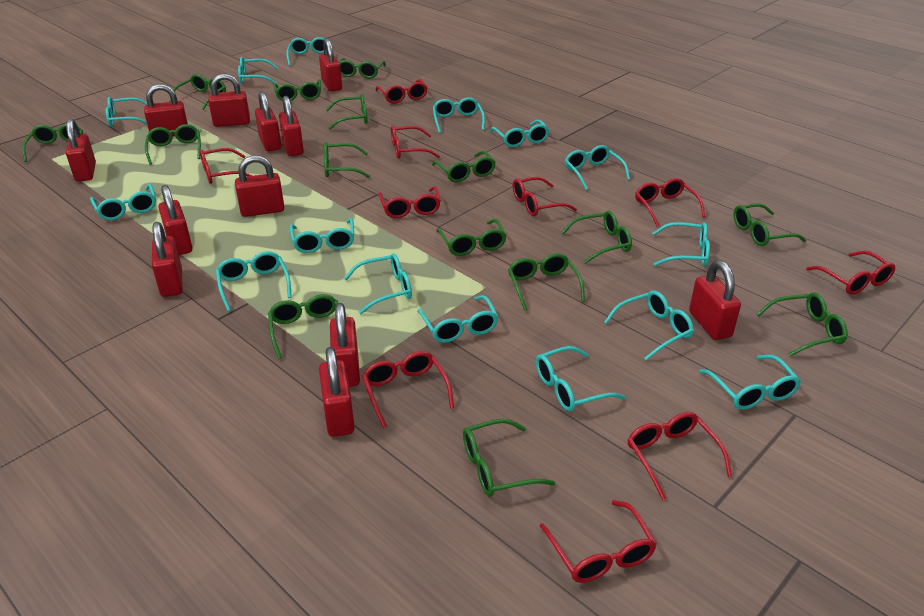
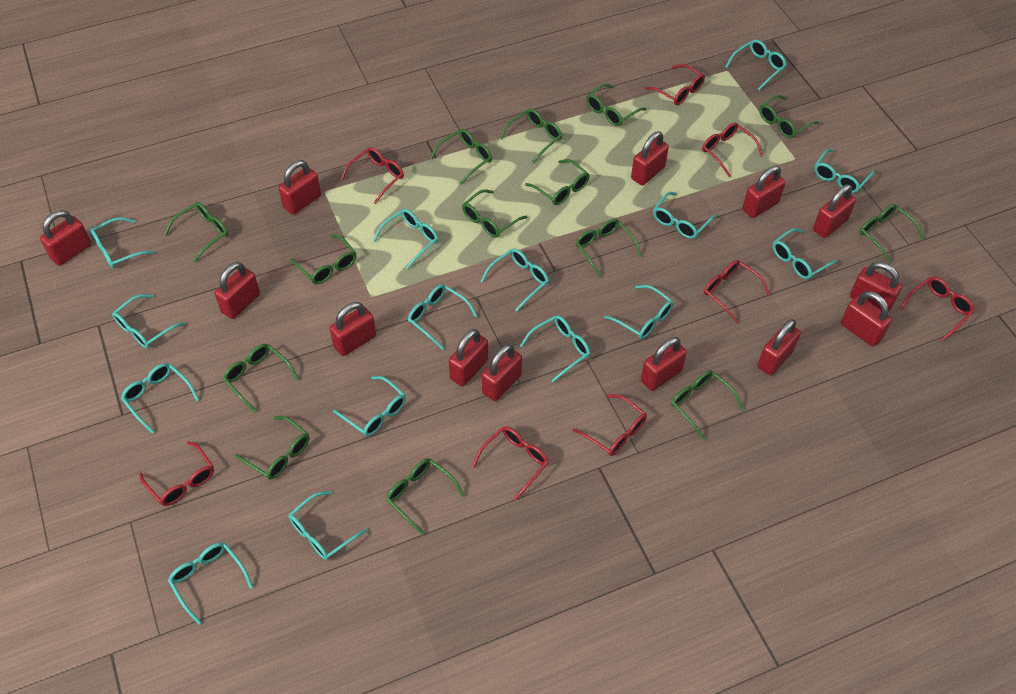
green glasses: [22,124,83,162] [145,124,201,165] [169,74,226,110] [268,294,338,360] [273,79,321,101] [324,142,370,178] [326,94,368,130] [339,58,386,78] [432,151,496,182] [436,219,507,256] [463,419,555,497] [508,253,585,311] [561,210,632,264] [733,203,806,246] [757,292,848,356] = 15 -> [164,202,228,263] [223,344,299,413] [235,416,309,479] [290,235,356,284] [386,458,465,535] [430,129,492,184] [462,189,527,238] [500,109,562,163] [525,159,590,205] [576,219,642,278] [586,84,646,126] [671,370,743,440] [759,95,819,138] [860,204,924,263] = 14
red glasses: [200,148,252,184] [362,351,454,428] [376,79,428,103] [378,186,441,218] [391,125,440,159] [513,177,577,216] [540,500,657,583] [627,412,732,500] [635,178,705,226] [806,251,895,295] = 10 -> [139,441,214,506] [341,147,404,204] [472,426,549,500] [573,394,647,456] [645,64,705,105] [702,123,763,177] [704,260,770,323] [900,277,974,341] = 8
red padlock: [66,118,96,182] [144,84,188,136] [152,222,183,297] [158,185,193,255] [208,74,250,127] [235,155,284,217] [255,92,282,151] [279,96,304,156] [319,38,342,92] [319,347,355,437] [330,303,360,387] [689,260,741,340] = 12 -> [40,210,91,266] [215,262,260,319] [278,160,321,215] [330,302,376,356] [449,329,488,386] [482,344,522,401] [631,131,669,185] [641,337,687,391] [742,166,786,218] [757,319,801,375] [813,184,856,238] [841,291,892,347] [850,262,902,313] = 13

